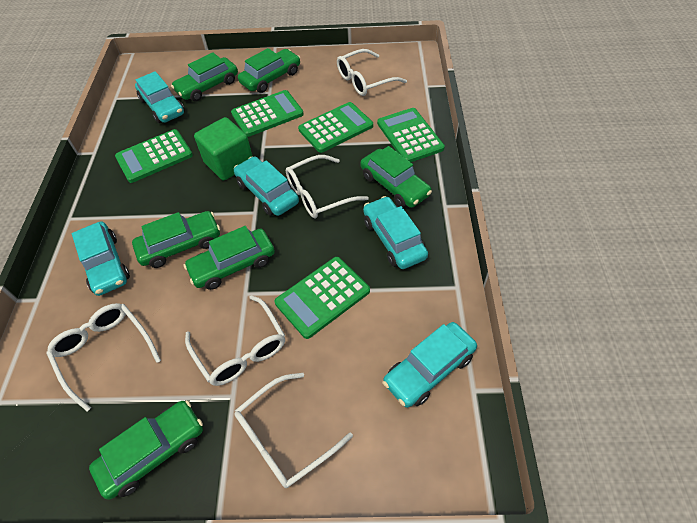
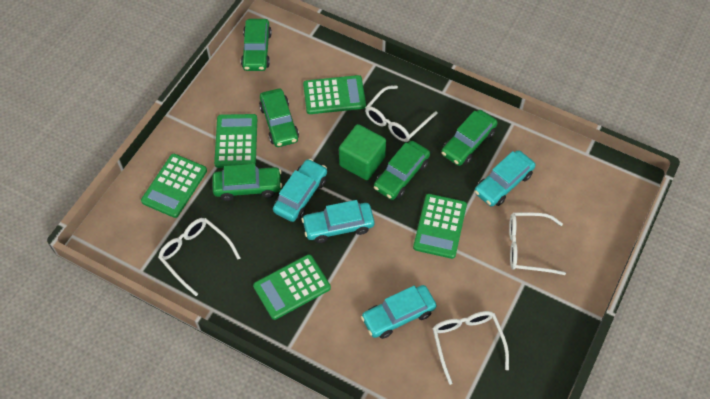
green car: [89,400,203,500] [132,211,220,268] [171,52,238,101] [184,226,275,290] [238,48,300,93] [361,146,432,208] = 6 -> [212,164,282,201] [241,19,272,71] [259,89,299,147] [374,141,430,200] [441,110,497,166] = 5
turquoise car: [72,222,130,296] [135,71,185,123] [234,156,299,216] [363,196,428,269] [383,322,477,408] = 5 -> [273,159,327,222] [302,200,375,243] [361,285,437,339] [475,150,535,207] = 4
white glasses: [46,303,161,412] [185,295,285,386] [234,373,353,488] [286,155,369,218] [337,49,407,96] = 5 -> [158,218,240,296] [365,85,438,142] [432,311,509,385] [509,213,566,275] = 4

